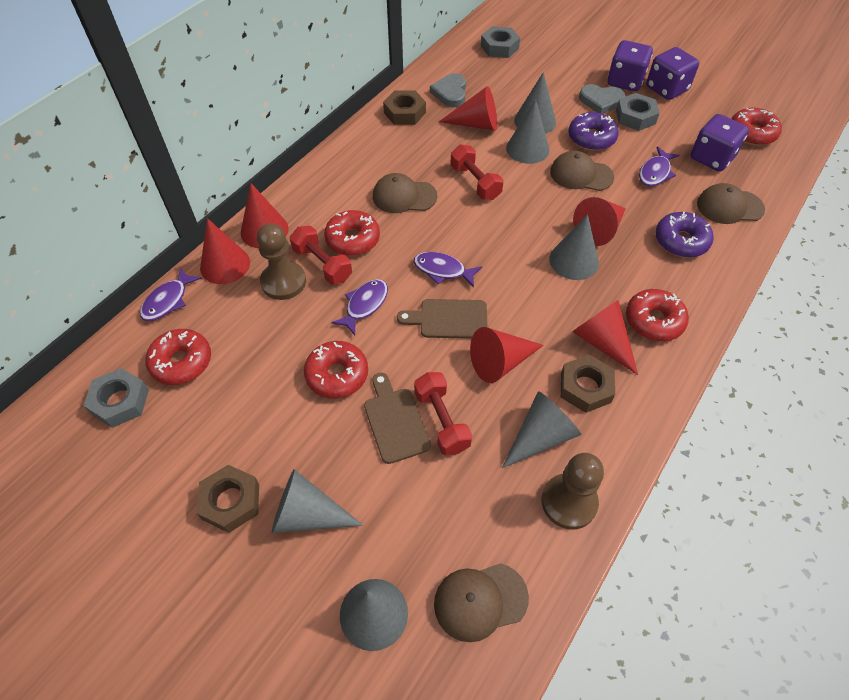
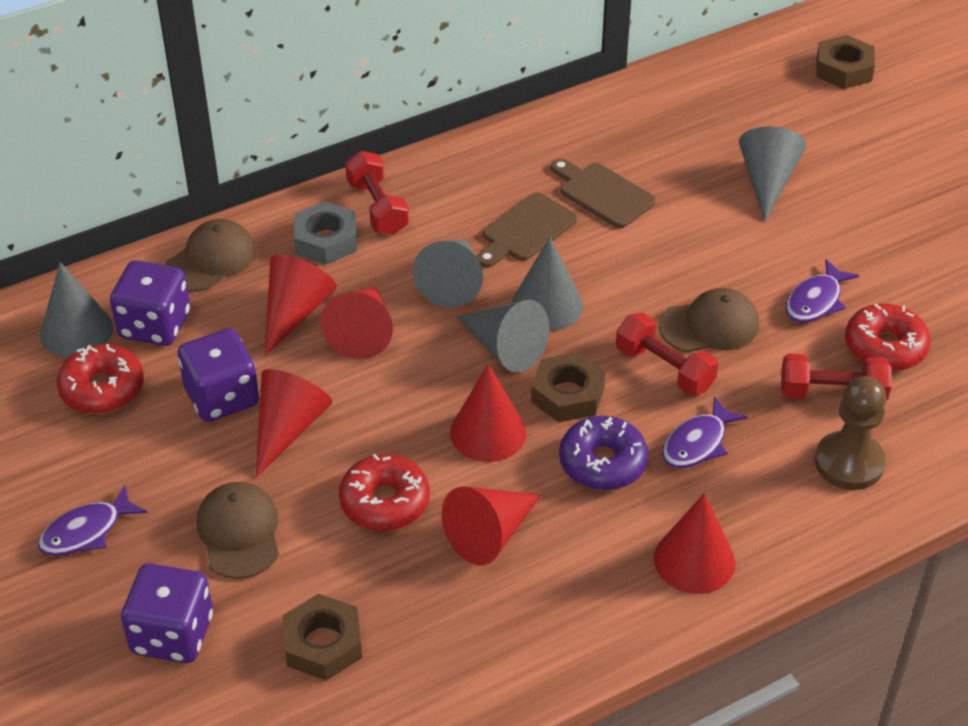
brown cap: [373,173,437,213] [434,563,529,642] [550,150,614,191] [697,183,765,224] = 4 -> [166,219,256,292] [197,482,279,579] [658,288,759,352] = 3
brown pawn: [257,223,306,300] [541,453,604,530] = 2 -> [815,376,886,490] = 1
grey cone: [272,469,363,533] [340,579,408,651] [502,391,581,468] [506,100,549,164] [514,72,556,134] [549,214,599,280] = 6 -> [40,262,113,357] [413,239,483,308] [456,300,549,373] [512,236,583,331] [739,126,806,221] = 5
grey heart: [430,73,466,107] [579,84,626,114] = 2 -> none = 0
grey nut: [83,368,149,428] [481,26,520,58] [616,93,660,131] = 3 -> [294,201,357,265] = 1
purple donut: [568,112,619,151] [655,212,714,258] = 2 -> [559,416,648,490] = 1
purple fish: [140,267,202,321] [331,279,388,335] [414,252,482,287] [639,146,680,187] = 4 -> [38,485,147,556] [662,396,748,468] [786,259,859,323] = 3
red donut: [145,329,211,385] [304,341,368,399] [324,210,380,256] [626,289,689,341] [732,108,782,146] = 5 -> [57,344,144,414] [339,454,430,531] [845,304,931,371] = 3

